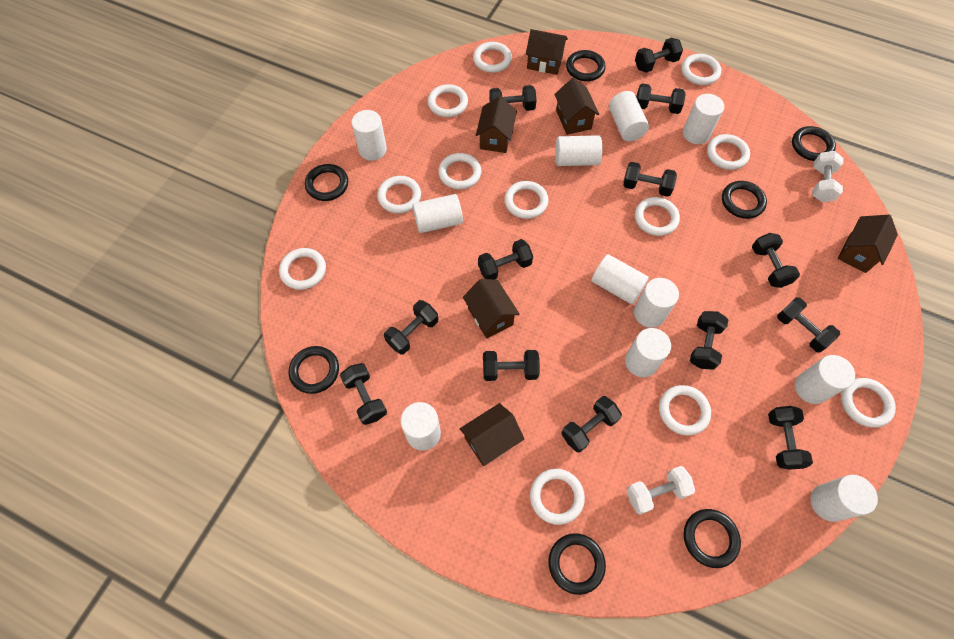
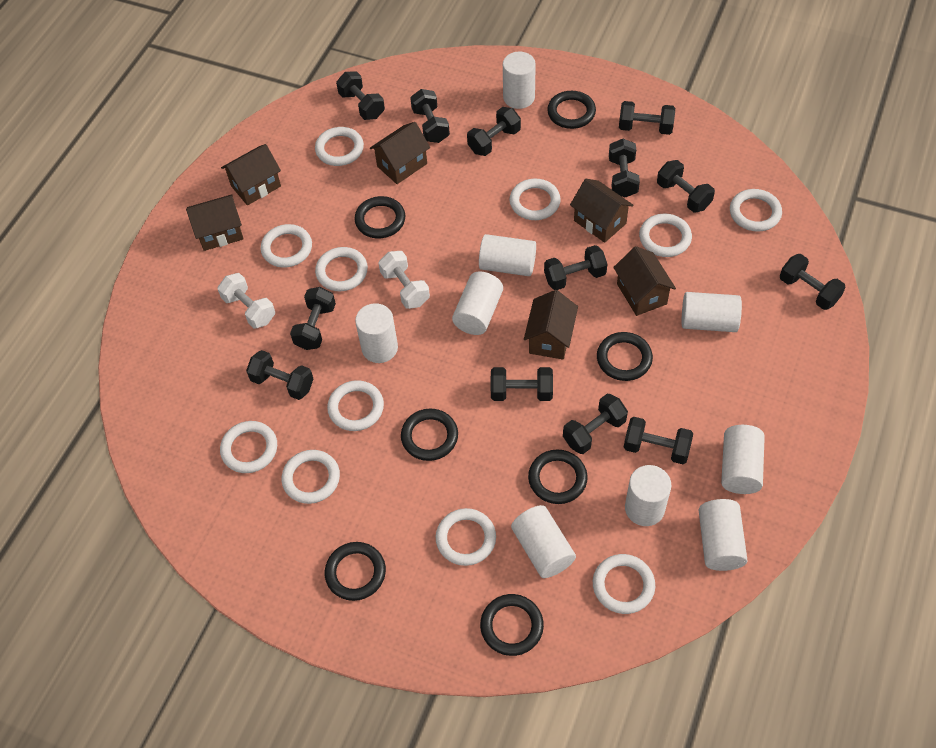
white cylinder: [352,110,387,161] [401,402,441,451] [413,194,463,233] [555,135,603,166] [592,254,649,304] [609,91,649,141] [625,328,671,377] [634,278,679,328] [683,94,724,144] [795,355,855,404] [810,475,878,522] = 11 -> [355,303,398,363] [452,272,503,335] [479,234,536,276] [503,52,536,109] [511,505,576,578] [625,465,671,526] [682,292,742,332] [699,499,748,571] [721,425,765,494] = 9
white ring: [279,248,326,290] [377,176,421,213] [428,84,468,117] [438,153,481,189] [473,42,512,73] [504,181,549,219] [530,469,585,525] [635,197,680,236] [659,385,711,435] [681,54,721,85] [707,134,750,170] [841,378,896,427] = 12 -> [220,421,277,473] [261,224,312,268] [282,450,340,504] [315,127,364,166] [315,247,368,291] [327,380,384,431] [436,508,496,566] [510,179,561,220] [593,554,655,614] [639,213,692,257] [730,189,782,232] = 11

